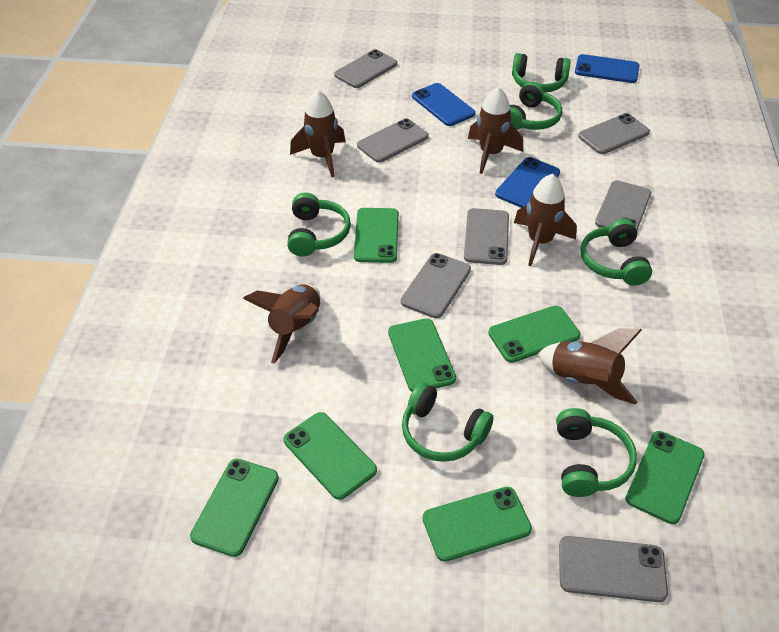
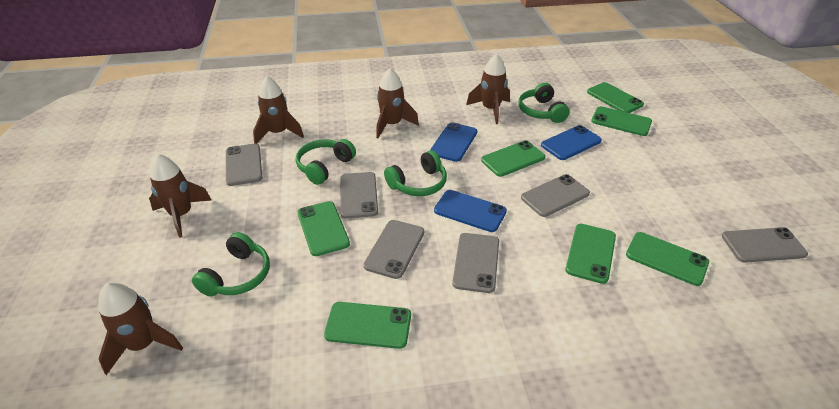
green headphones: [287,193,351,257] [402,382,493,462] [510,82,562,130] [512,53,571,92] [556,408,637,497] [581,219,652,285] = 6 -> [192,232,270,297] [296,139,356,185] [384,150,447,196] [518,83,569,123] = 4
grey phone: [334,49,398,88] [357,118,429,163] [401,253,471,318] [464,208,509,265] [559,536,668,602] [578,113,650,154] [595,180,651,230] = 7 -> [226,144,262,186] [340,172,378,219] [363,220,424,279] [452,233,499,293] [521,174,590,217] [722,227,808,263] = 6

